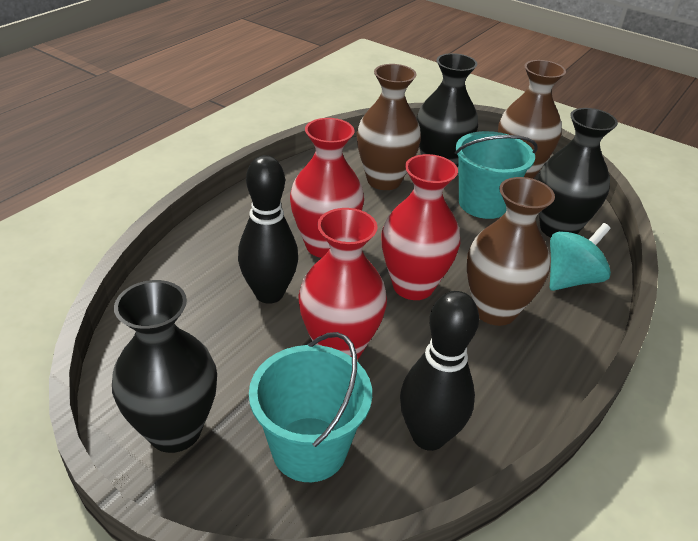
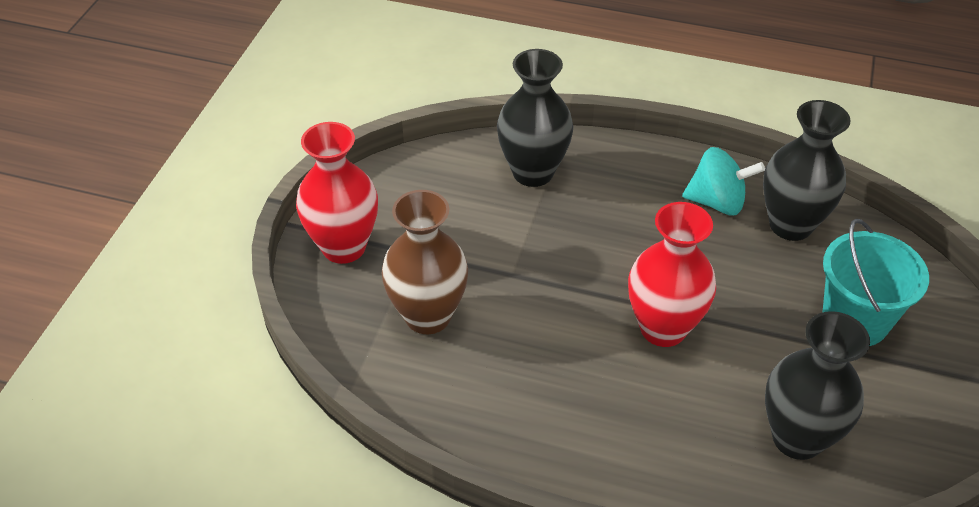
black bowling pin: [238,155,298,304] [400,291,479,451] = 2 -> none = 0
brown vase: [357,64,421,190] [467,177,555,326] [498,60,566,179] = 3 -> [382,190,468,334] = 1
red vase: [290,118,364,258] [298,208,387,360] [381,154,460,300] = 3 -> [296,122,378,264] [628,202,716,347] = 2
turquoise bucket: [249,332,372,482] [455,131,538,219] = 2 -> [823,219,929,346] = 1

